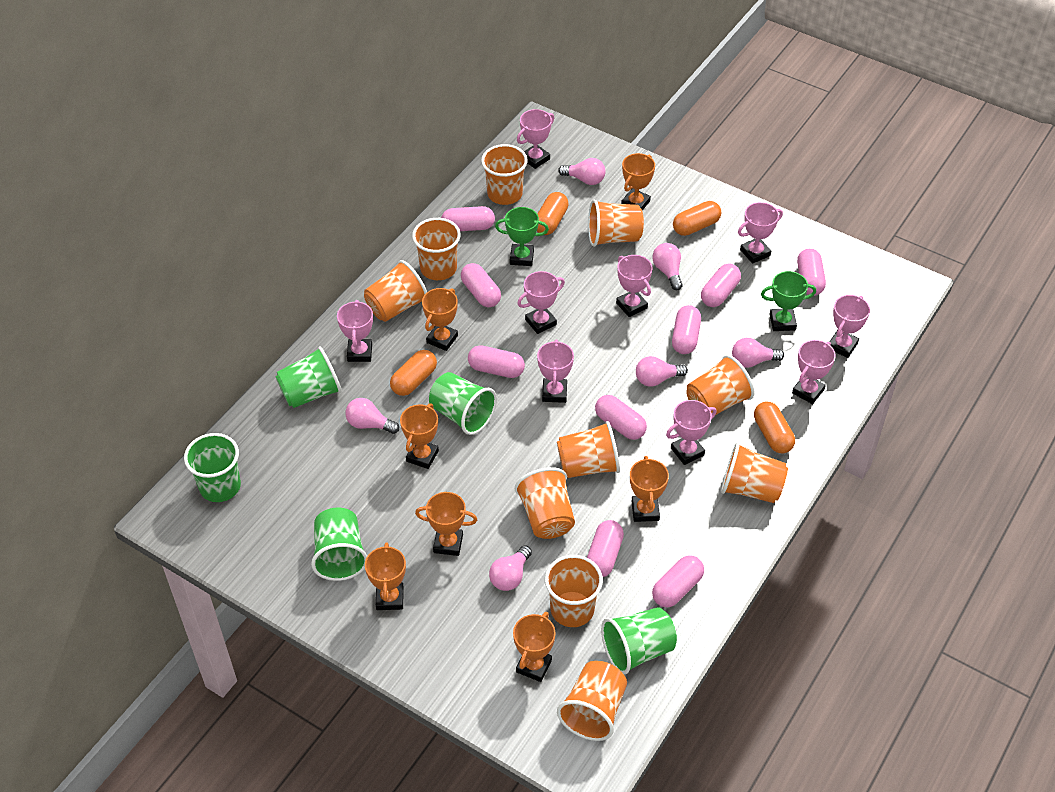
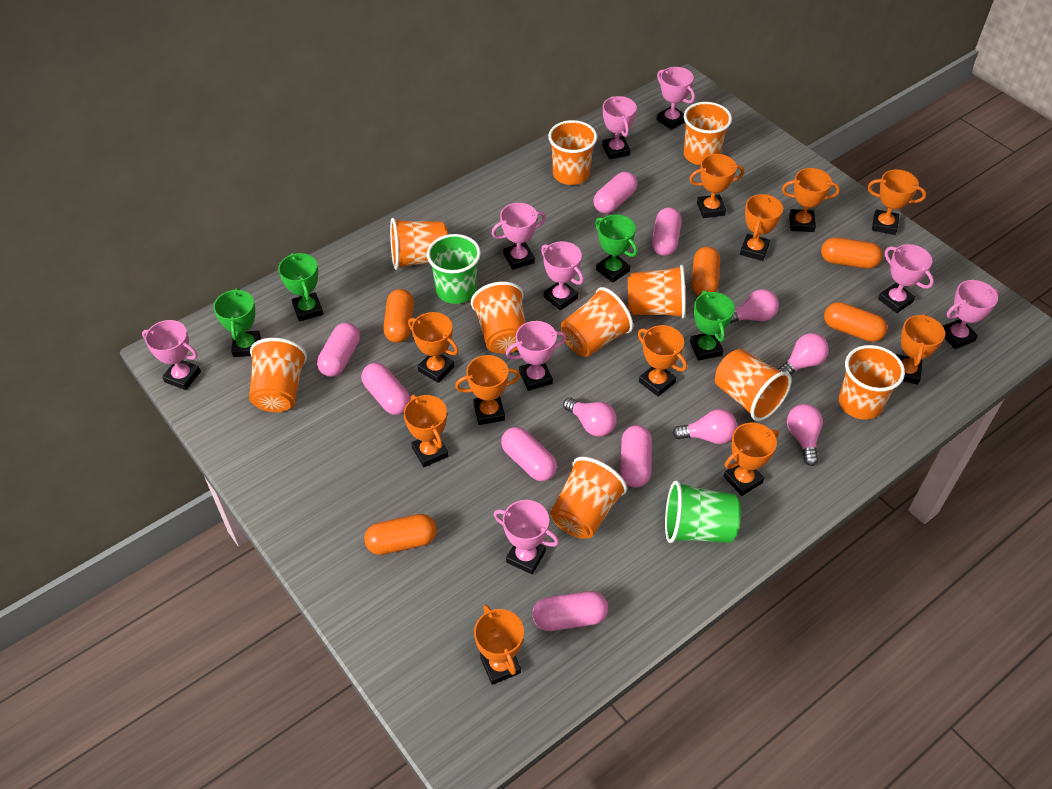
green cup: [184,433,241,502] [275,346,342,408] [311,508,367,581] [429,372,497,435] [601,607,677,675] = 5 -> [427,234,481,304] [665,480,741,543] = 2
green trophy: [495,207,549,266] [761,271,816,331] = 2 -> [213,288,261,357] [278,253,323,322] [595,214,638,283] [690,290,735,360] = 4
orange capsule: [390,350,437,396] [537,192,569,235] [673,201,721,236] [754,402,795,453] = 4 -> [364,514,437,555] [383,289,414,343] [692,247,720,296] [821,237,882,268] [824,302,887,342] = 5
orange trophy: [365,542,406,610] [400,403,439,469] [415,492,477,556] [422,288,458,351] [513,612,556,682] [621,153,655,211] [630,456,669,522] = 7 -> [404,395,448,467] [408,312,459,383] [455,355,520,425] [474,605,524,685] [638,325,687,397] [689,154,744,218] [724,423,779,496] [740,194,783,261] [782,168,840,232] [867,169,926,235] [896,314,945,385] = 11
pink capsule: [441,206,495,231] [461,263,501,307] [468,345,525,378] [587,520,624,577] [595,395,647,440] [652,555,704,608] [672,305,701,354] [701,263,741,307] [797,249,826,296] = 9 -> [317,322,360,377] [361,363,411,415] [501,427,557,481] [532,591,608,631] [593,172,637,214] [620,425,652,488] [652,207,682,256] = 7
pink light bulb: [346,398,399,434] [489,545,532,591] [558,158,606,185] [636,356,688,387] [653,243,683,290] [732,338,784,368] = 6 -> [563,397,617,437] [672,409,737,444] [729,289,779,324] [777,333,829,375] [787,404,823,466] = 5

